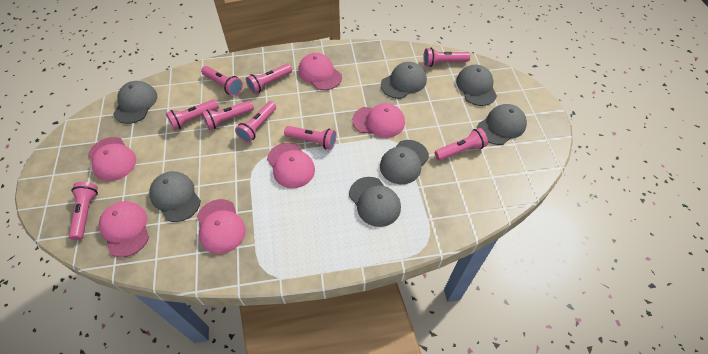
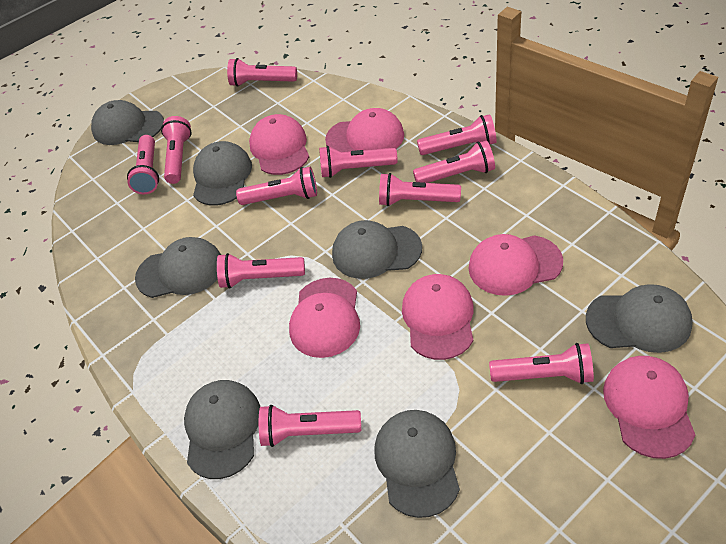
pink flashlight: [69,182,98,240] [166,99,219,131] [201,66,243,96] [202,101,254,130] [235,101,276,143] [246,64,292,94] [284,126,336,150] [423,48,470,67] [435,128,488,161] = 9 -> [127,135,159,194] [161,116,191,184] [217,253,305,289] [227,58,297,87] [236,167,317,205] [259,405,361,447] [319,146,397,178] [379,173,461,206] [413,140,495,183] [417,114,497,155] [489,343,594,384] = 11

